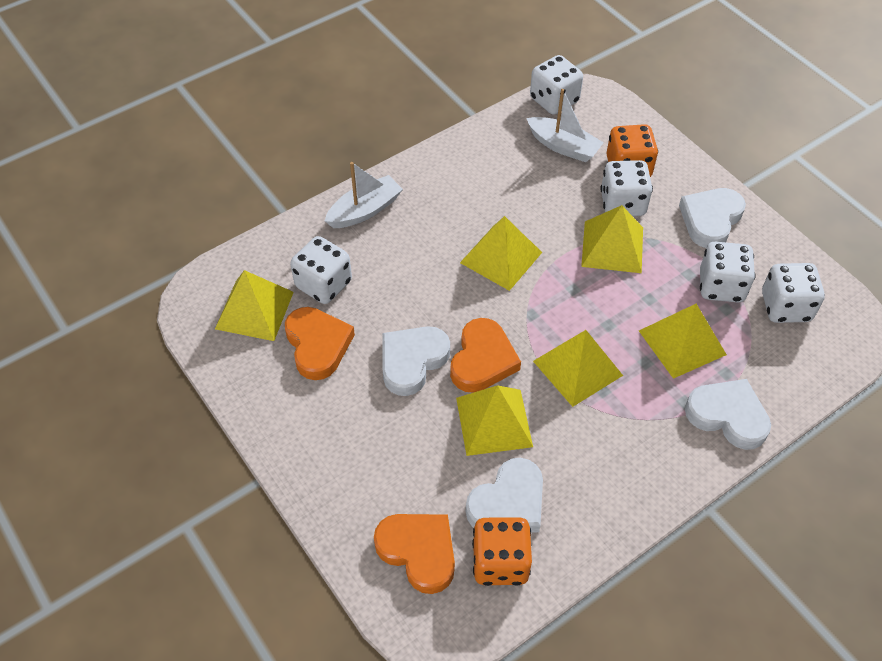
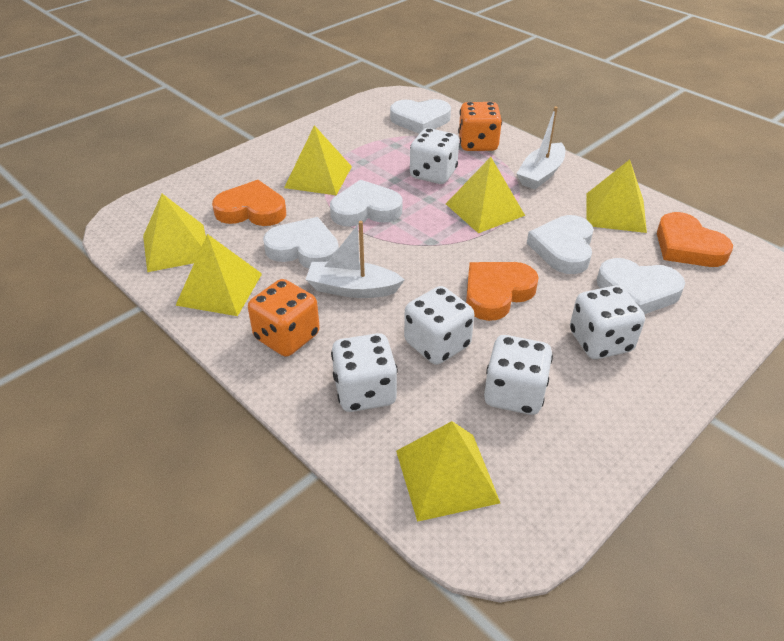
white heart: [382,326,450,396] [466,458,543,533] [679,188,746,248] [685,379,771,450] = 4 -> [263,217,339,269] [330,180,402,226] [390,99,451,134] [527,215,594,274] [597,258,685,314] = 5

